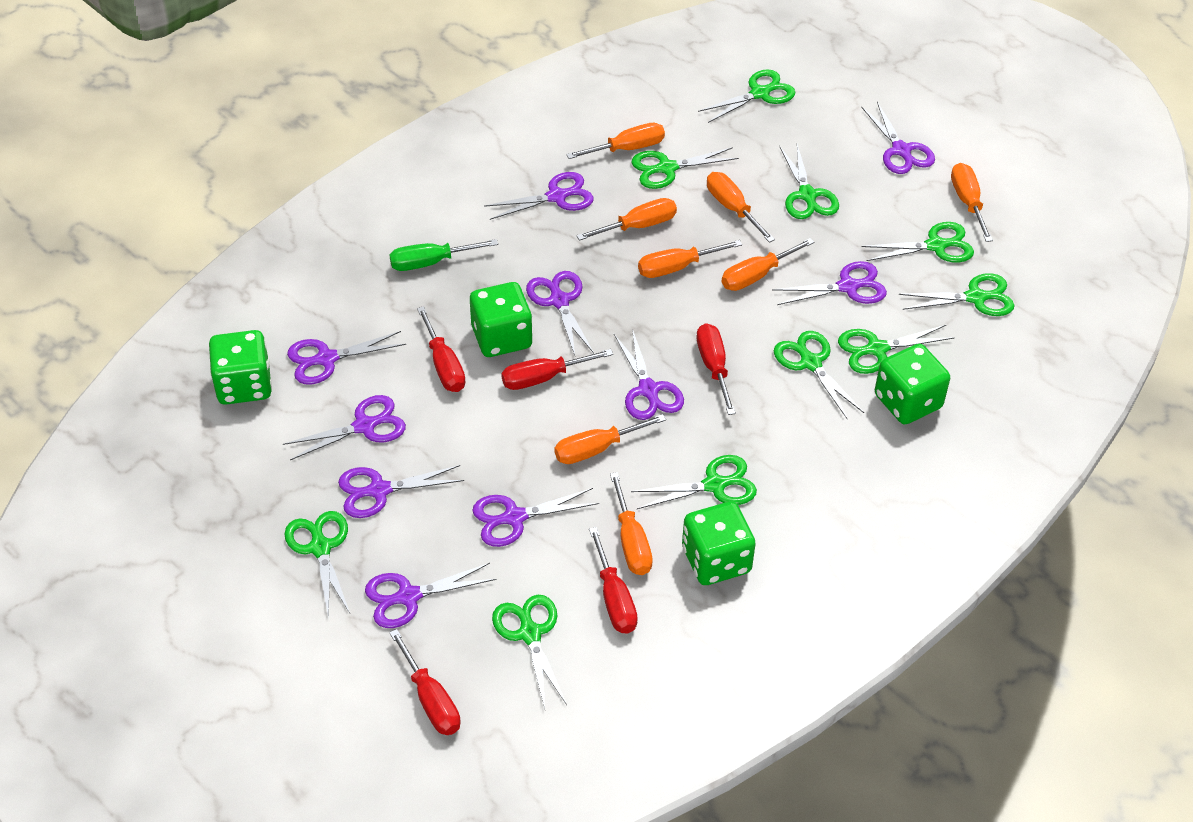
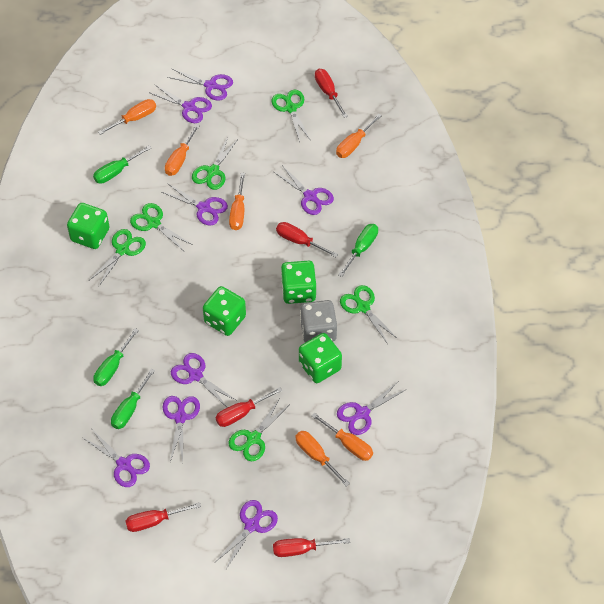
green scissors: [284,511,350,619] [492,595,567,708] [631,147,739,189] [631,455,757,509] [698,69,796,123] [774,331,864,419] [780,144,839,219] [838,325,955,374] [861,222,974,263] [899,273,1015,316] = 10 -> [90,229,146,286] [130,203,193,252] [192,137,239,190] [229,399,290,461] [271,90,311,142] [340,285,398,344] = 6
green screwdriver: [389,239,498,271] = 1 -> [93,145,151,184] [93,328,139,386] [111,369,155,429] [338,224,378,277] = 4
grey dice: none = 0 -> [300,300,337,343] = 1
orange screwdriver: [554,414,666,464] [566,123,665,159] [576,198,677,241] [610,472,653,575] [638,240,742,278] [707,172,775,243] [722,238,814,291] [951,163,993,242] = 8 -> [98,99,156,135] [165,124,200,176] [229,173,245,230] [295,431,350,487] [312,412,373,461] [336,113,382,158] = 6
purple scissors: [283,395,406,460] [287,331,406,385] [338,465,464,518] [365,563,496,628] [472,488,599,547] [484,172,594,220] [526,271,594,355] [614,329,684,420] [772,261,887,305] [861,102,935,174] = 10 -> [83,430,150,487] [148,84,212,123] [162,183,228,226] [163,396,200,462] [167,68,233,100] [171,353,237,408] [215,500,278,569] [274,165,334,215] [337,382,405,435] = 9

